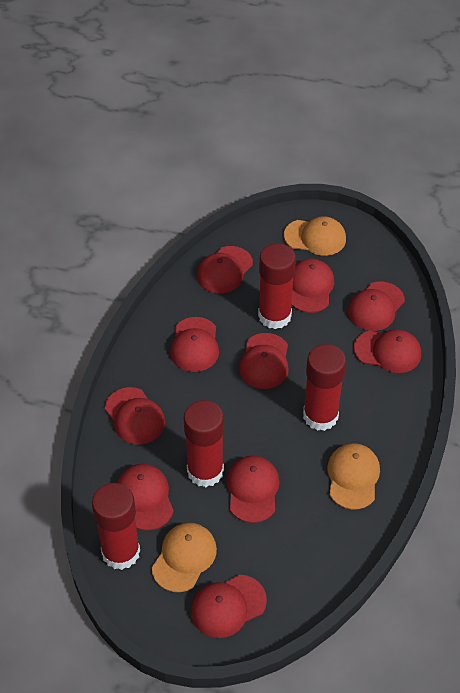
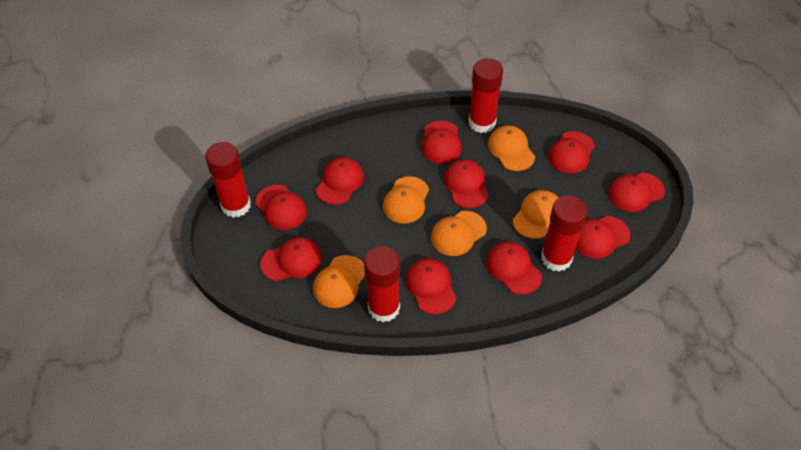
orange cap: [152,523,217,592] [284,216,346,256] [327,443,380,509] = 3 -> [313,255,365,308] [383,176,429,224] [431,211,487,256] [488,125,535,171] [513,190,559,239] = 5

